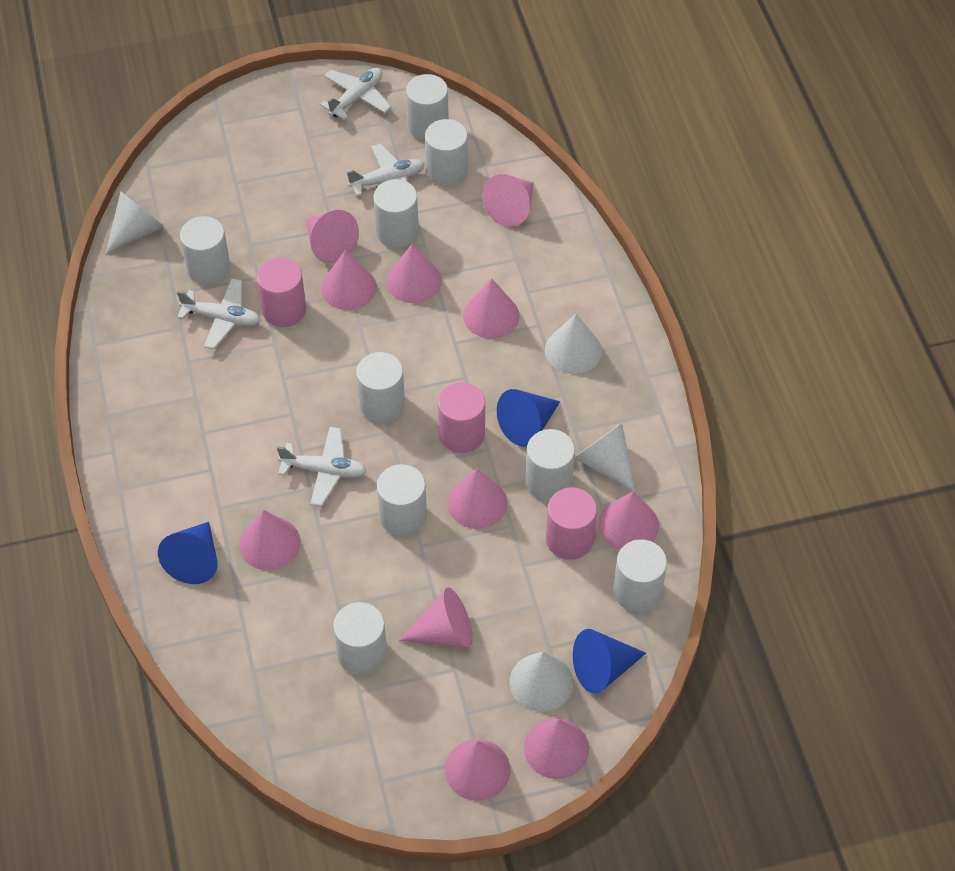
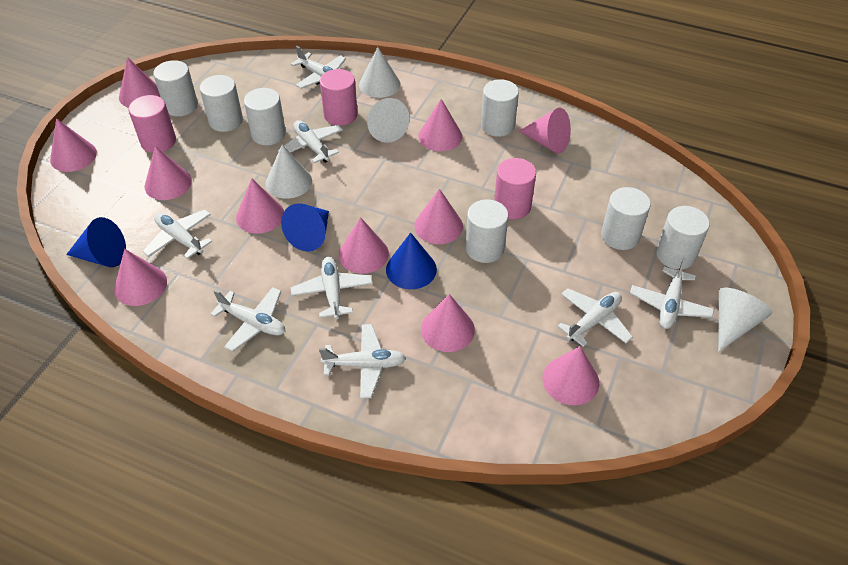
white cylinder: [180,216,231,285] [333,602,387,676] [356,352,405,423] [373,179,419,248] [377,464,427,536] [406,74,449,141] [425,119,468,187] [525,429,575,501] [613,539,667,612] = 9 -> [153,60,198,117] [200,75,243,132] [244,88,286,145] [465,199,508,263] [481,79,519,137] [601,187,651,250] [656,206,710,269] = 7
white plane: [177,279,261,349] [277,427,367,506] [320,68,391,120] [346,144,425,196] = 4 -> [142,210,212,259] [210,287,285,352] [278,120,343,163] [291,46,346,89] [291,257,373,319] [319,324,406,398] [557,288,633,347] [630,258,714,329] = 8

